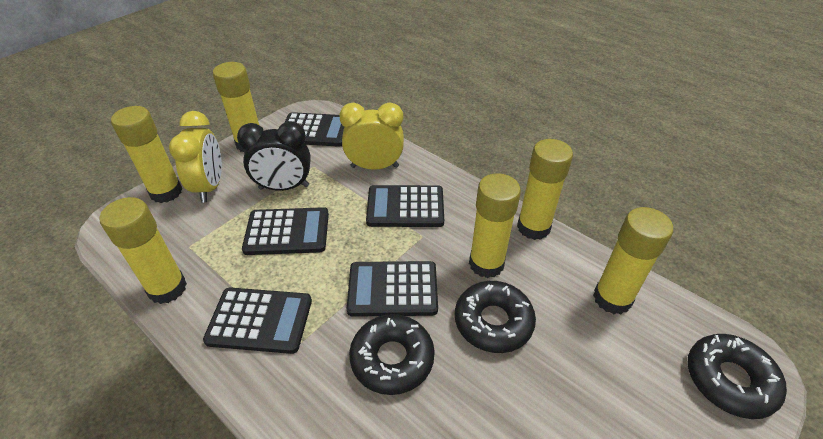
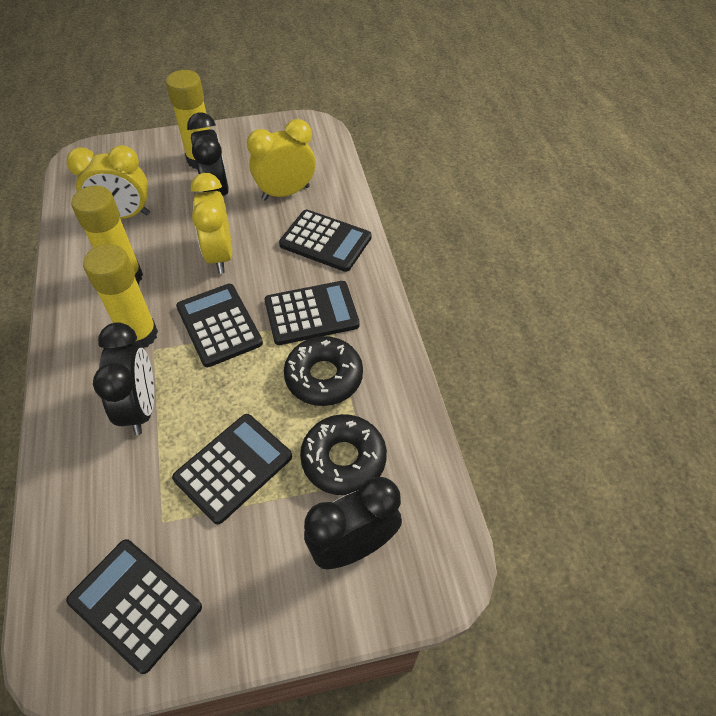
black clock: [237,121,311,191] = 1 -> [93,322,154,435] [187,112,229,196] [304,477,402,569] = 3
black donut: [349,314,435,395] [455,281,536,353] [687,334,787,419] = 3 -> [284,336,363,406] [300,414,387,495] = 2
yellow clock: [169,111,222,203] [339,103,404,170] = 2 -> [67,145,150,219] [191,173,232,274] [247,119,315,200] = 3
yellow glue stick: [100,197,187,304] [111,106,182,203] [213,62,259,153] [469,173,521,278] [517,139,573,240] [593,207,673,314] = 6 -> [71,186,143,284] [83,244,158,347] [166,70,210,169] = 3

